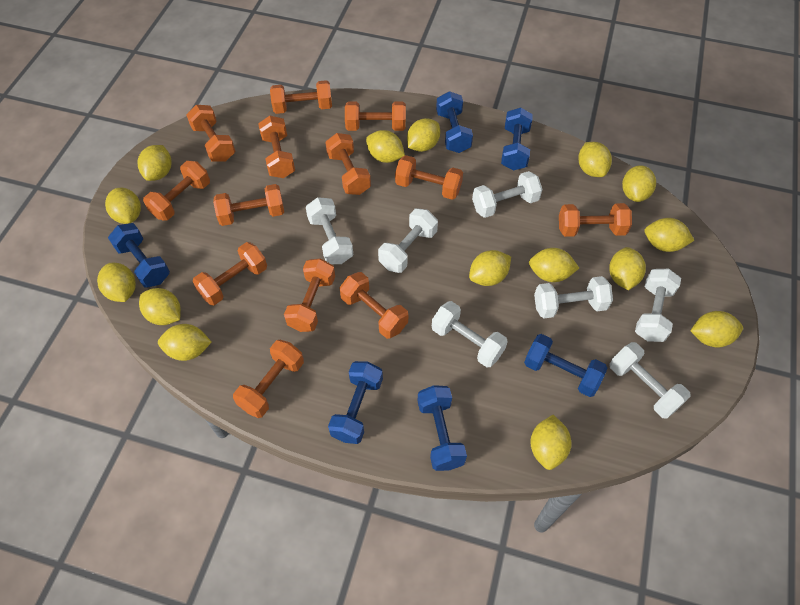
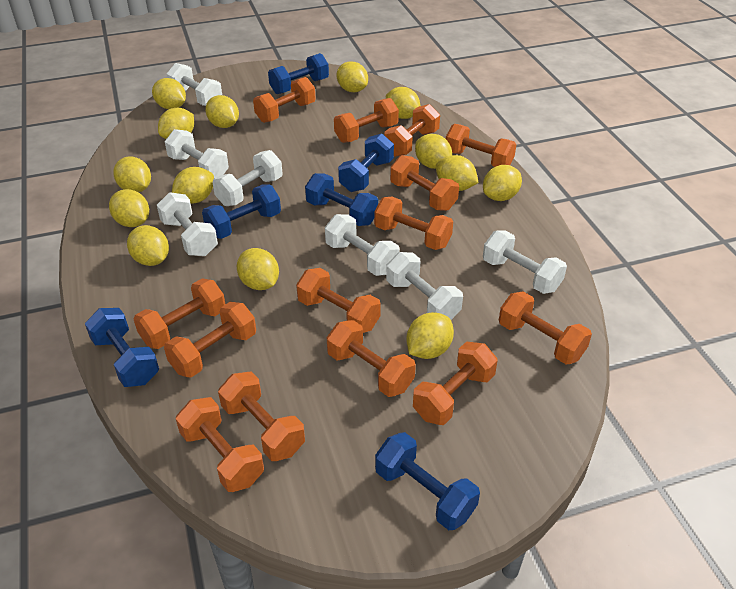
orange dumbbell: [143,161,210,221] [187,105,235,162] [193,242,267,305] [213,184,284,226] [233,340,304,418] [258,116,295,178] [270,80,332,114] [284,258,335,332] [325,133,371,195] [339,272,408,339] [345,102,406,131] [395,155,463,200] [559,203,632,237] = 13 -> [134,279,226,349] [164,302,256,378] [175,397,264,492] [218,372,305,461] [253,77,316,123] [296,268,381,333] [327,320,416,397] [334,98,399,143] [374,197,453,250] [384,104,440,157] [390,155,459,211] [413,341,498,425] [446,124,516,167] [499,291,592,365] = 14
yellow lemon: [97,263,136,302] [105,188,141,224] [138,145,171,181] [139,288,181,325] [158,324,211,361] [366,130,405,163] [407,118,440,152] [469,250,511,286] [529,248,579,282] [530,415,572,470] [578,142,612,177] [609,247,646,290] [622,165,656,202] [645,218,695,252] [690,311,743,348] = 15 -> [109,189,149,227] [113,157,151,192] [127,225,169,266] [152,78,186,109] [158,108,194,139] [172,167,214,204] [205,95,239,128] [237,248,279,290] [337,61,368,92] [386,87,420,119] [406,312,454,359] [415,134,452,169] [436,155,479,191] [483,165,522,201] = 14

